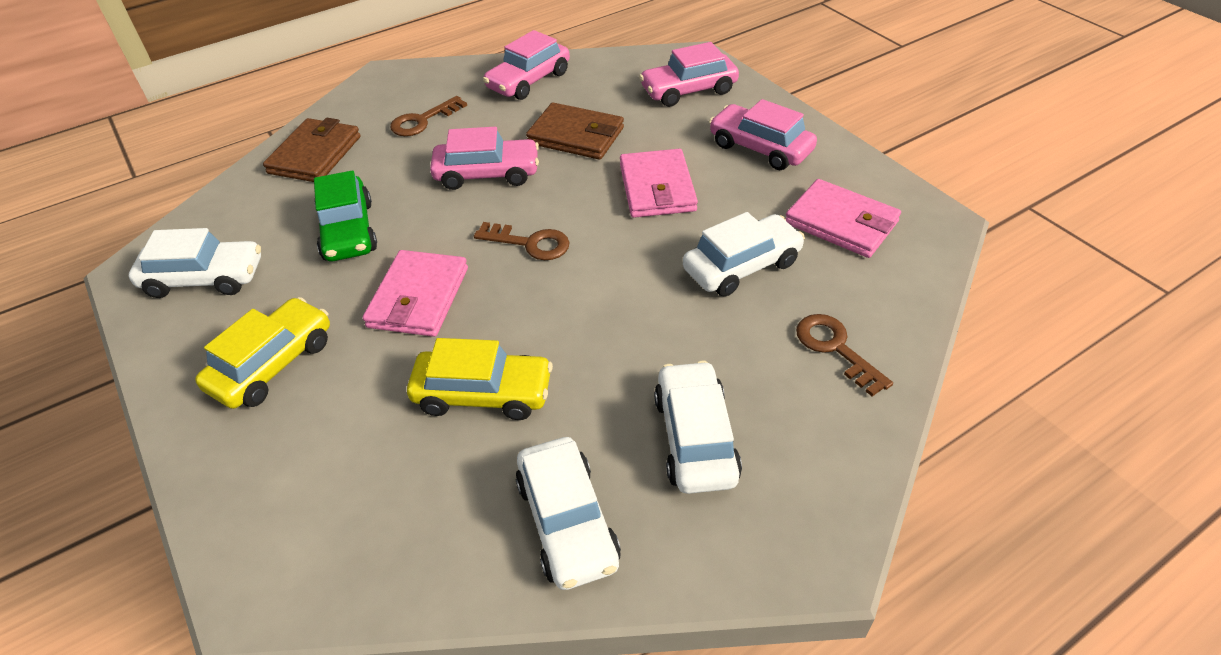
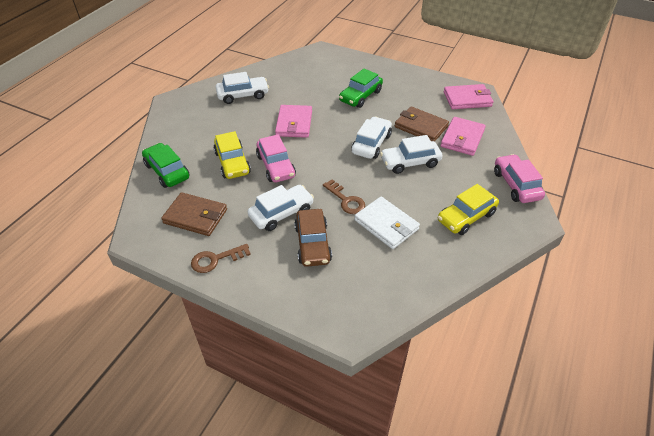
brown car: none = 0 -> [294,209,332,267] = 1
brown key: [390,96,467,136] [474,222,570,260] [796,314,893,396] = 3 -> [191,244,251,273] [323,179,365,214] = 2
green car: [314,170,377,261] = 1 -> [142,143,190,188] [339,69,383,108] = 2
pink car: [430,127,539,190] [483,30,570,100] [639,42,739,107] [709,99,817,170] = 4 -> [256,134,296,182] [494,154,545,203] = 2
white wallet: none = 0 -> [354,197,420,249] = 1

